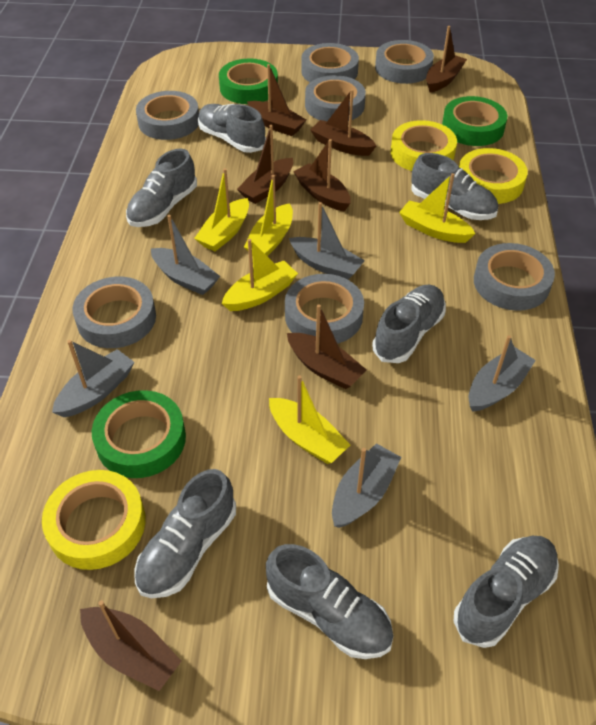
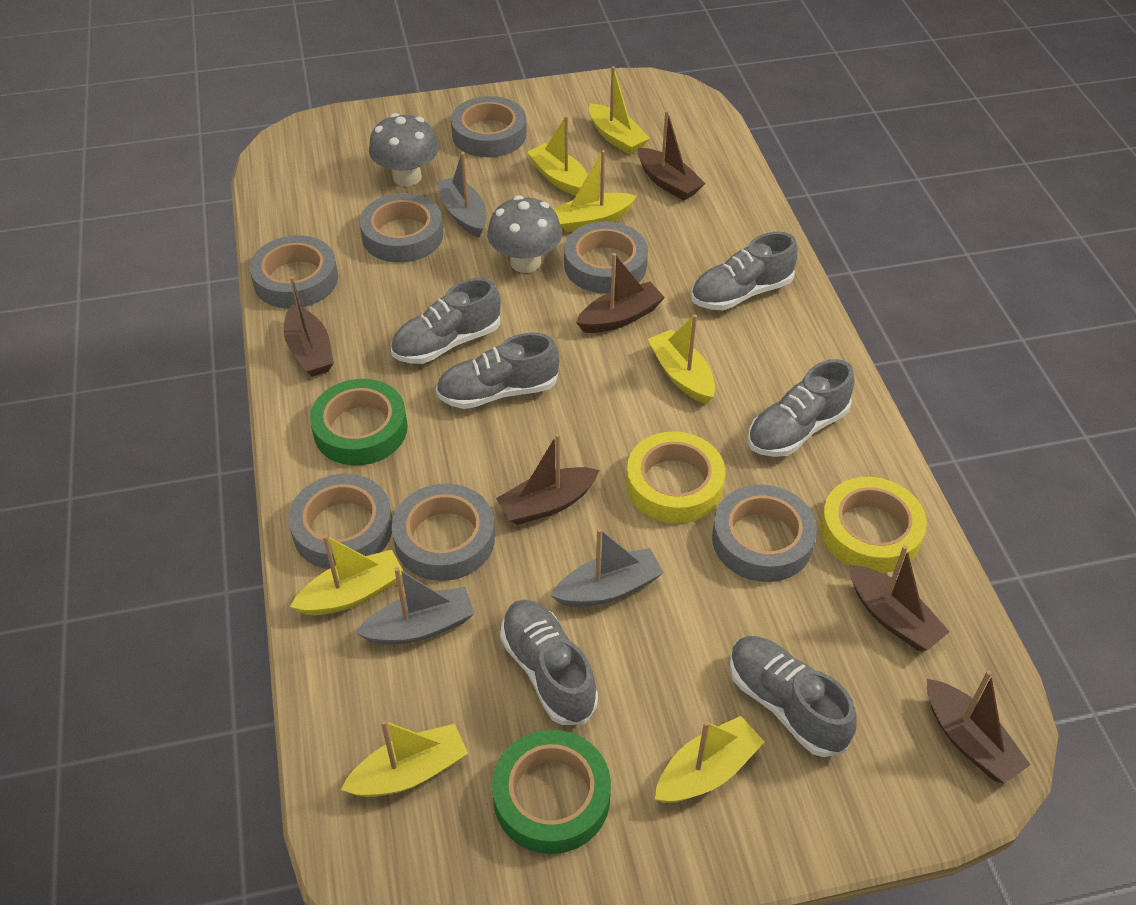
brown boat: [80,600,181,691] [237,125,293,204] [247,64,306,136] [287,304,366,389] [293,139,351,212] [310,89,376,156] [426,26,467,93] = 7 -> [284,276,334,377] [496,433,599,525] [576,253,665,333] [638,111,705,201] [850,545,950,651] [927,670,1031,784] = 6
green tape: [92,390,186,478] [219,58,278,104] [442,96,507,146] = 3 -> [310,379,408,465] [492,730,611,854] = 2
grey boat: [52,340,135,417] [151,215,220,295] [289,202,365,280] [332,443,401,528] [469,335,536,412] = 5 -> [356,567,475,645] [436,152,486,238] [551,528,664,607] = 3
grey mushroom: none = 0 -> [369,113,439,186] [487,195,562,273] = 2
grey shoe: [126,149,197,227] [134,469,236,598] [198,104,266,153] [266,544,393,659] [372,285,446,363] [411,153,498,220] [454,536,559,648] = 7 -> [391,278,501,364] [436,333,559,409] [500,600,598,725] [691,232,798,310] [729,636,857,757] [748,359,855,457] = 6
yellow boat: [194,168,249,251] [222,239,298,311] [244,175,293,256] [269,375,350,464] [399,173,476,243] = 5 -> [290,535,403,615] [341,720,468,797] [527,116,588,196] [553,150,637,233] [589,66,650,155] [648,314,715,404] [655,716,764,803] = 7
yellow tape: [42,470,145,570] [390,120,457,171] [459,148,528,204] = 3 -> [626,431,725,524] [820,477,927,573] = 2

